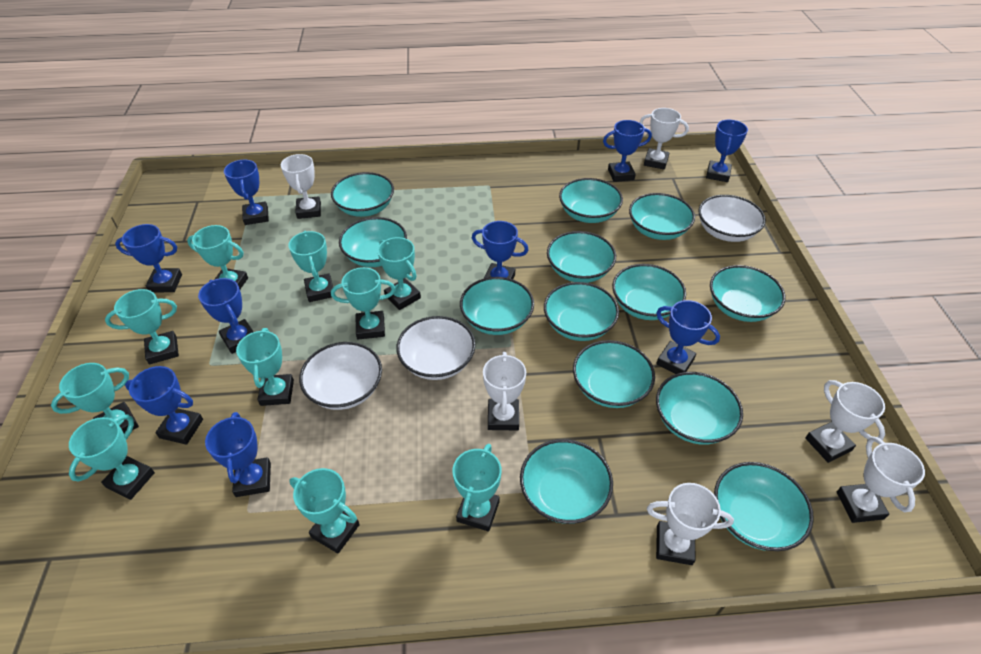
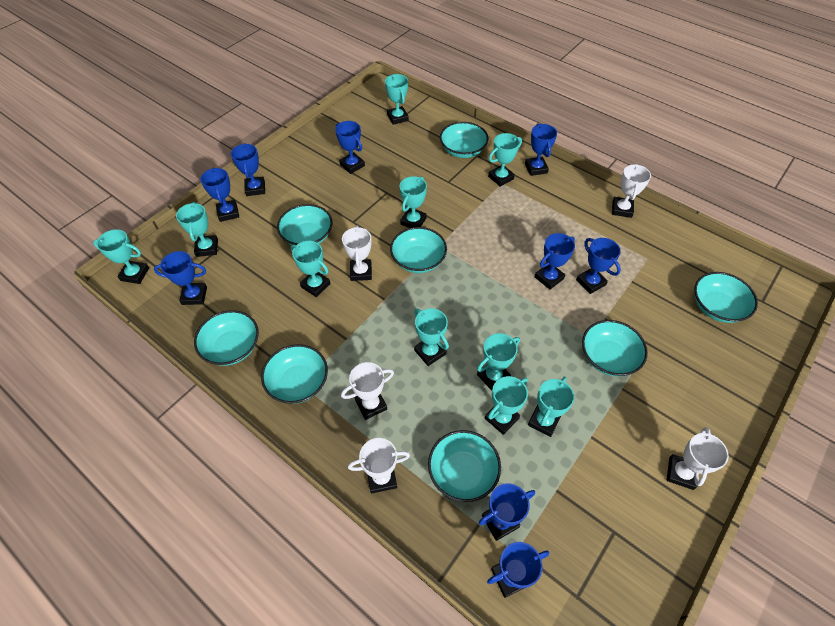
turquoise bowl: [331,172,394,217] [339,217,407,267] [460,277,534,335] [520,439,613,524] [544,282,619,341] [547,231,616,283] [559,178,623,223] [573,340,655,408] [612,264,686,320] [629,193,695,240] [656,372,743,445] [710,265,785,322] [714,462,814,551] = 13 -> [194,310,259,366] [261,344,328,404] [277,204,333,245] [390,227,447,273] [428,430,501,502] [440,122,489,158] [582,320,648,376] [694,272,758,323] = 8
white bowl: [299,342,382,410] [396,316,476,380] [698,195,766,242] = 3 -> none = 0
white trophy: [281,154,321,219] [483,352,526,430] [639,108,689,170] [647,483,734,565] [805,380,885,463] [837,436,925,523] = 6 -> [341,362,394,420] [342,226,372,281] [348,438,410,493] [612,164,651,218] [667,427,729,490] = 5

